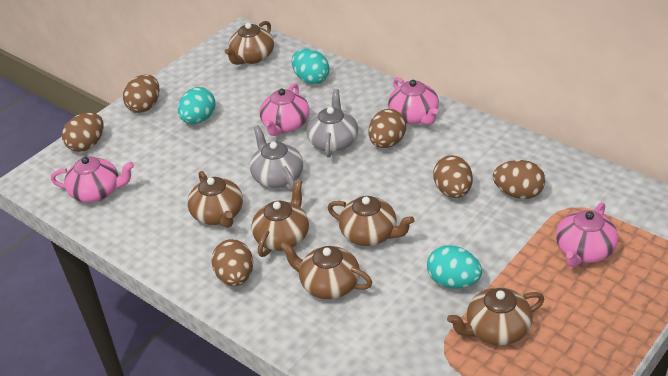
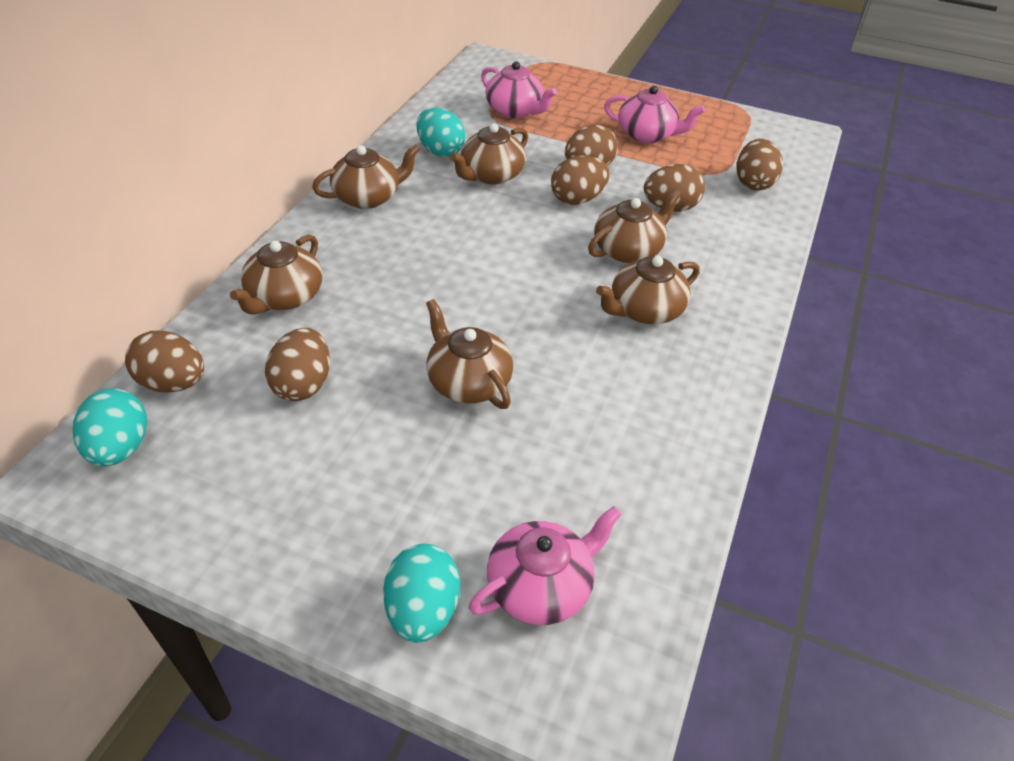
grey teapot: [250,125,303,191] [307,89,358,158] = 2 -> none = 0
pink teapot: [51,156,134,203] [259,83,310,136] [388,77,439,125] [556,202,618,267] = 4 -> [469,506,622,625] [481,61,557,118] [604,86,705,143] = 3

